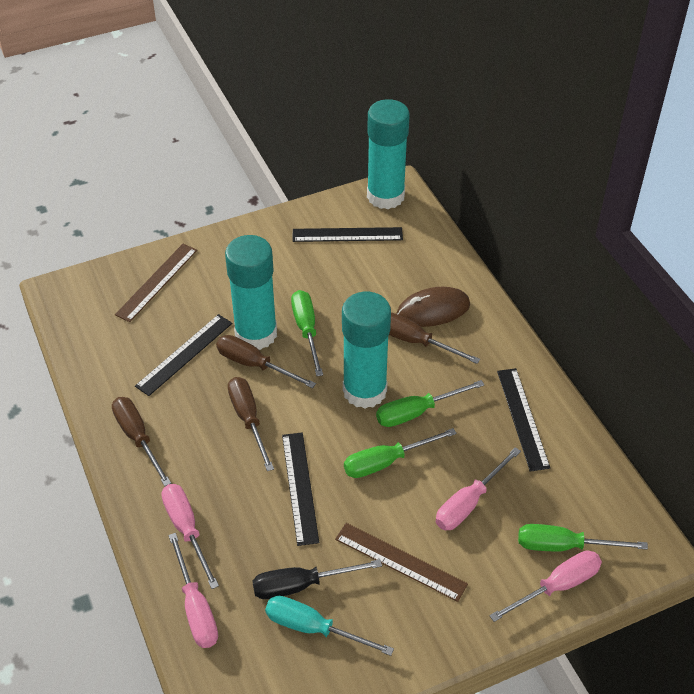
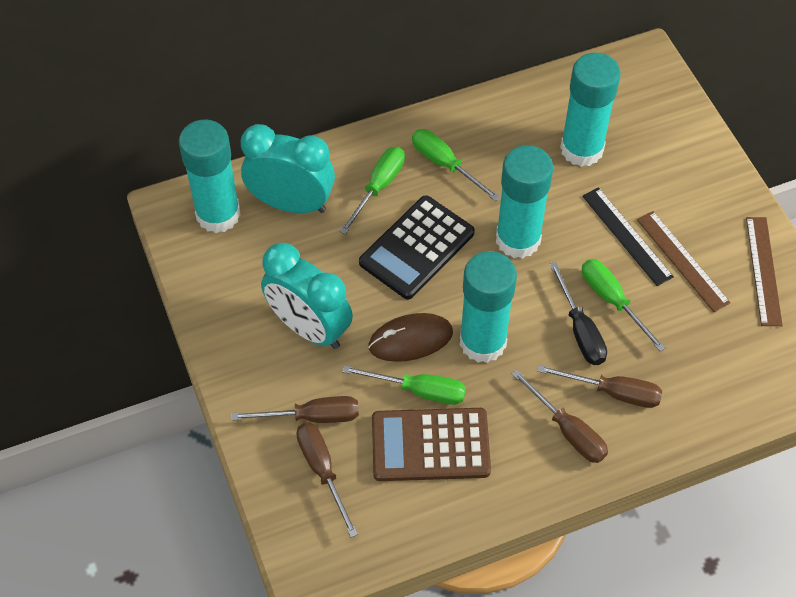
black calculator: none = 0 -> [359,195,475,299] = 1
black ruler: [135,314,232,396] [282,433,319,546] [293,227,403,242] [497,368,550,472] = 4 -> [582,187,674,286] = 1
brown calculator: none = 0 -> [372,408,491,481] = 1
pink screwdriver: [161,484,219,589] [169,533,218,648] [436,447,521,530] [489,550,602,622] = 4 -> none = 0
turquoise clock: none = 0 -> [241,124,335,213] [261,243,353,349] = 2
turquoise glue stick: [225,235,277,350] [342,292,391,409] [367,99,410,209] = 3 -> [179,119,241,233] [460,251,517,363] [496,145,553,259] [560,53,621,167] = 4
turquoise screwdriver: [265,596,394,656] = 1 -> none = 0

